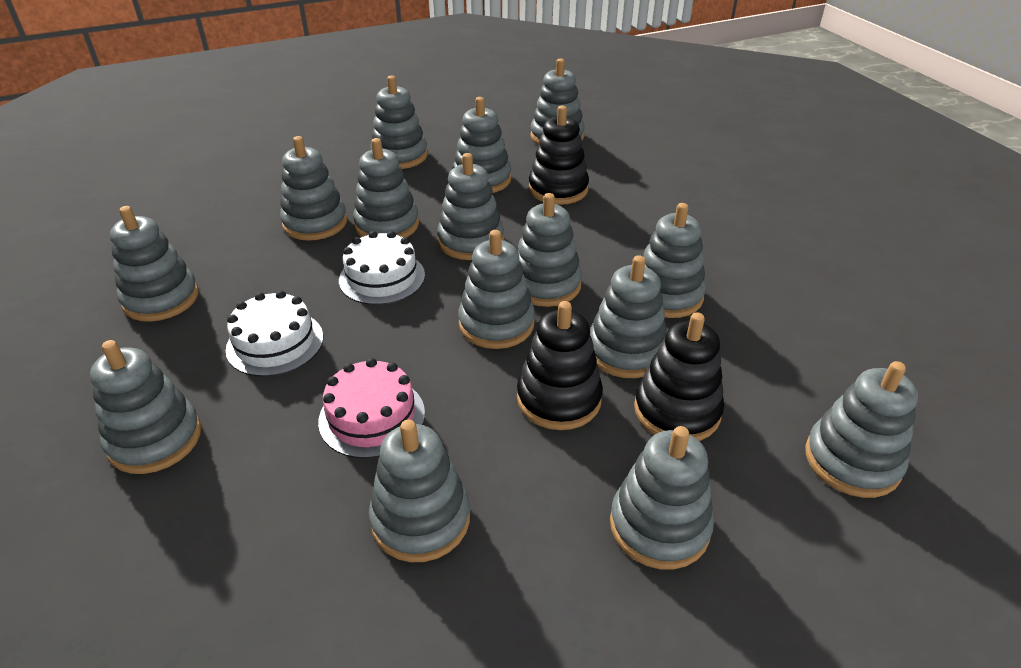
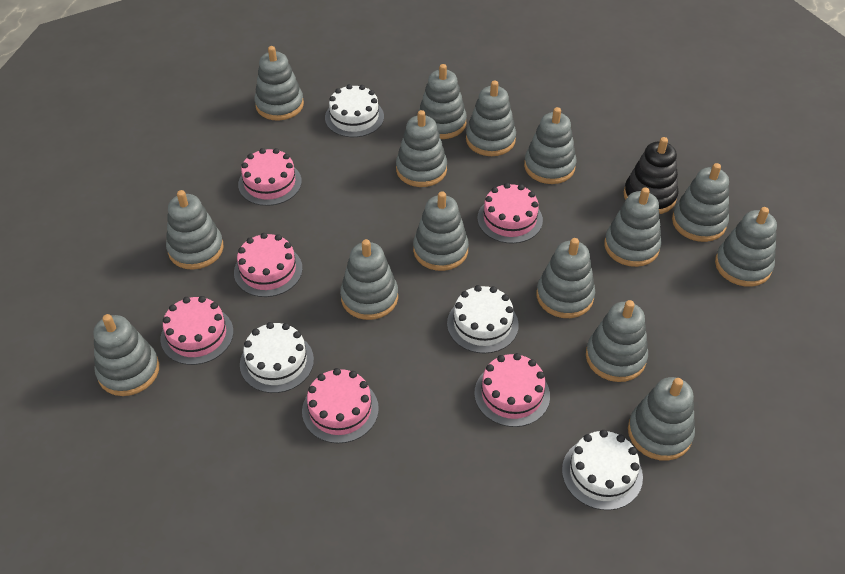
black stacking toy: [517,301,603,430] [529,106,589,205] [634,312,724,441] = 3 -> [624,137,679,214] = 1
pink cake: [318,358,425,458] = 1 -> [161,296,234,365] [234,233,303,297] [238,148,302,206] [302,368,379,443] [474,353,550,427] [477,183,543,244] = 6
white cake: [226,290,323,377] [339,231,425,305] = 2 -> [240,322,314,393] [325,84,384,137] [447,285,519,354] [562,430,643,510] = 4

